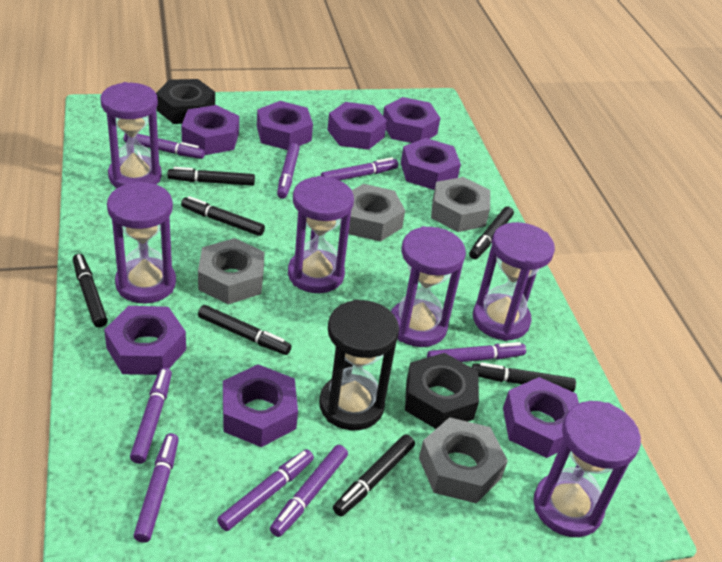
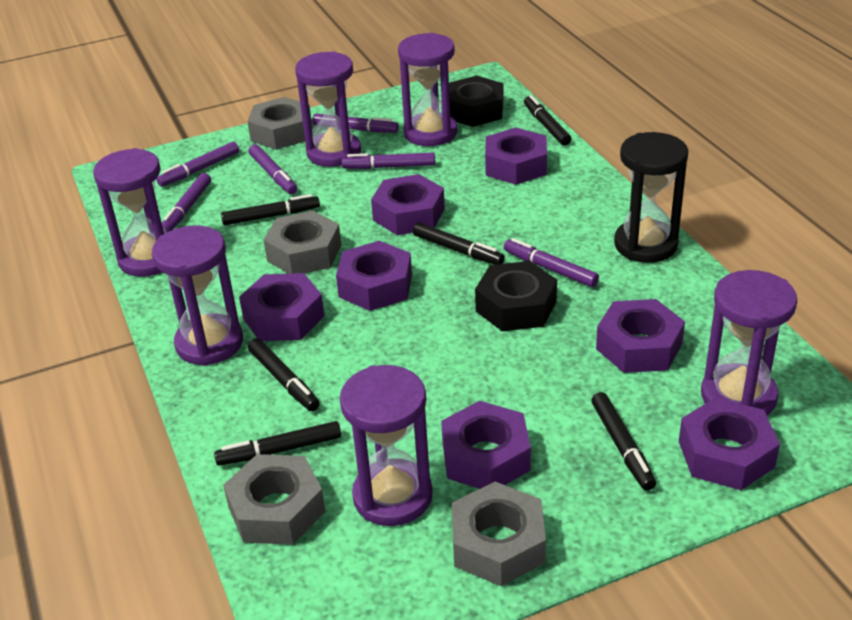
black marker: [73,254,108,327] [168,167,255,186] [181,196,265,236] [198,305,292,355] [333,434,415,516] [469,207,514,259] [472,362,576,392] = 7 -> [214,421,341,466] [221,194,320,225] [248,338,320,411] [413,223,505,265] [524,95,571,146] [591,392,656,491] = 6
purple marker: [124,134,205,159] [130,368,172,464] [133,433,179,543] [217,449,314,531] [270,445,348,537] [277,143,300,199] [321,157,398,181] [427,342,526,362] = 8 -> [156,142,239,187] [162,173,211,232] [249,144,297,194] [312,114,399,133] [342,153,435,169] [504,238,599,287] = 6
purple nut: [104,306,186,375] [181,105,239,155] [223,364,298,447] [257,101,313,150] [327,102,387,150] [383,97,440,143] [401,138,461,190] [503,377,579,458] = 8 -> [239,273,324,341] [336,241,412,311] [371,174,445,235] [441,401,531,489] [485,127,547,185] [596,299,685,373] [679,398,780,490] = 7

